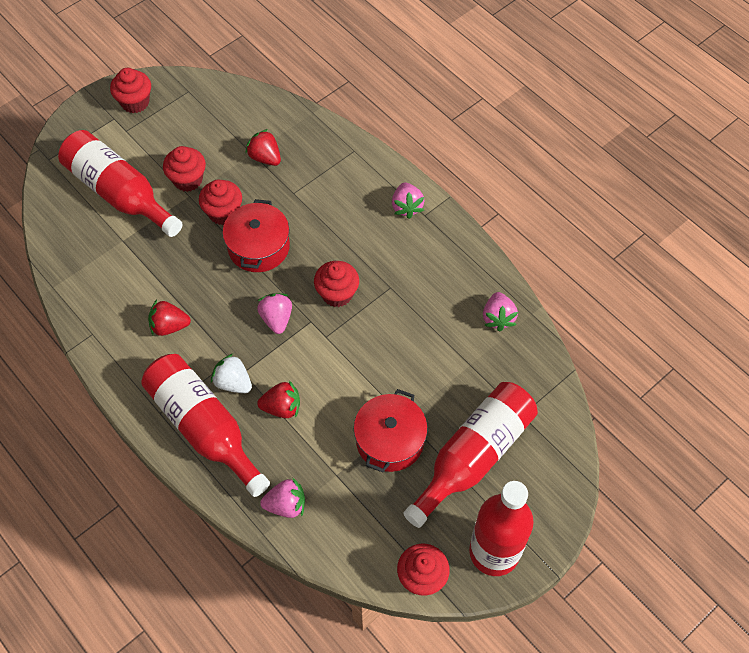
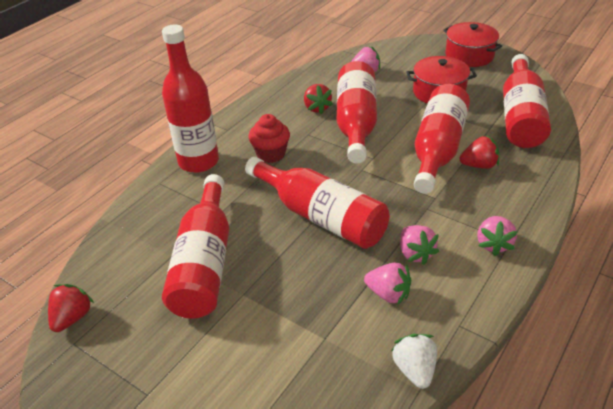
red bottle: [58,130,183,237] [141,354,270,497] [403,382,538,528] [469,481,534,576] = 4 -> [162,24,219,173] [162,174,229,319] [245,157,390,249] [337,61,377,163] [414,84,470,194] [503,54,551,148] = 6
red cupcake: [110,68,151,113] [163,146,206,192] [199,180,242,225] [314,261,359,307] [397,544,450,596] = 5 -> [249,114,290,163] = 1

